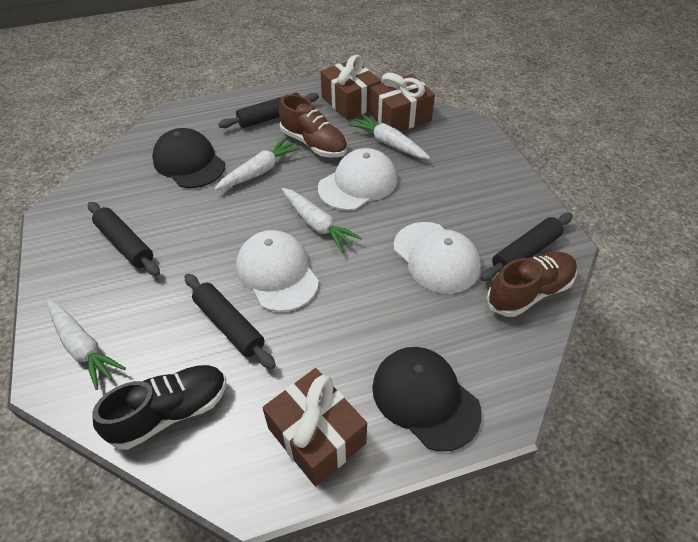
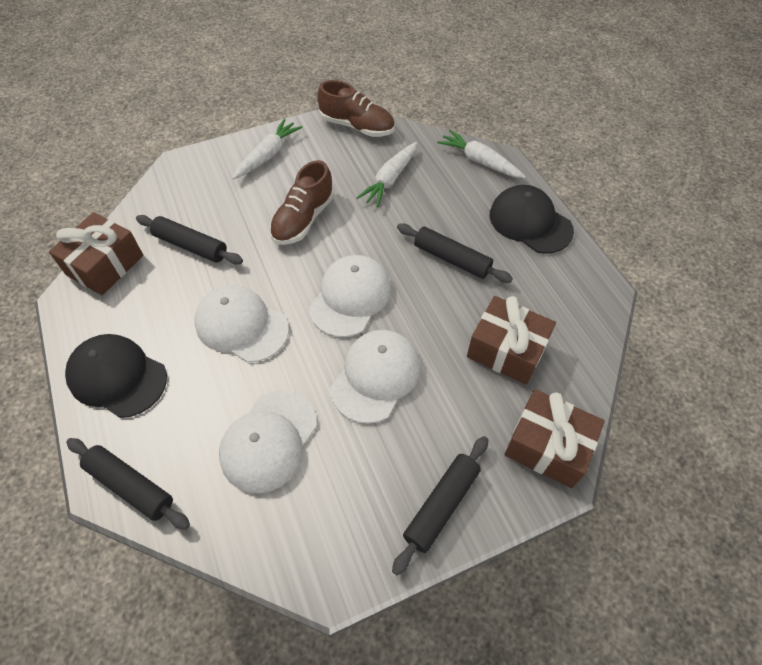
black shoe: [92,365,226,450] = 1 -> none = 0
white cap: [236,230,319,312] [318,148,397,211] [394,222,481,294] = 3 -> [194,285,289,363] [219,390,317,494] [309,255,391,337] [330,330,420,424] = 4
white carrot: [47,301,126,390] [214,138,301,190] [282,188,362,253] [348,114,430,159] = 4 -> [233,119,302,179] [356,142,417,208] [437,130,526,178] = 3

